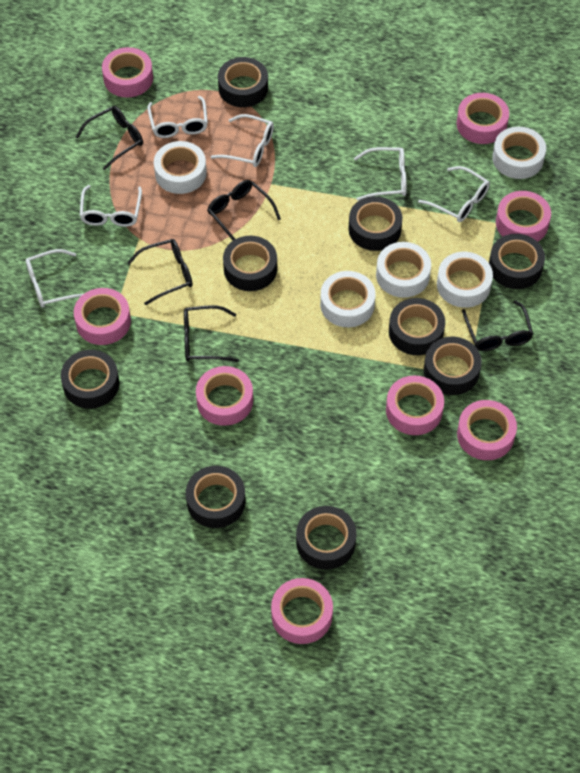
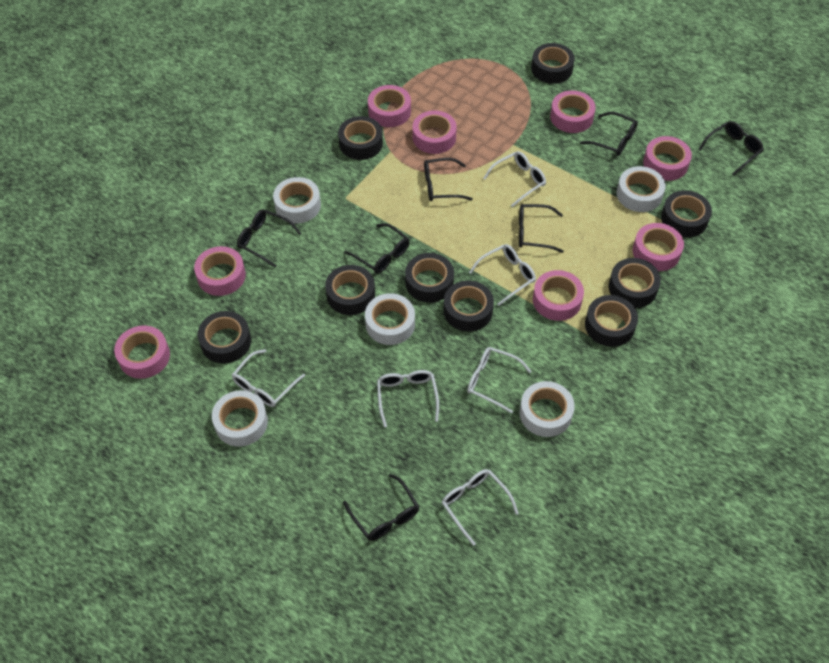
black glasses: [76,106,143,170] [127,239,193,305] [184,305,239,362] [207,180,281,240] [462,300,533,351] = 5 -> [237,209,301,268] [343,474,419,541] [344,223,410,274] [424,158,473,201] [519,204,564,253] [580,112,638,156] [698,121,764,176] = 7

